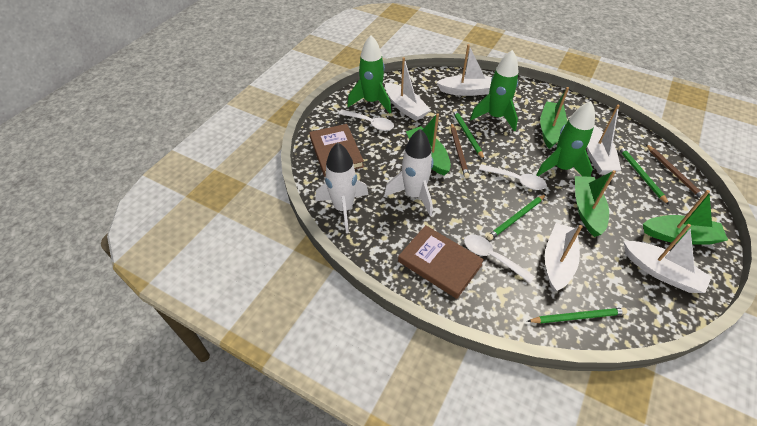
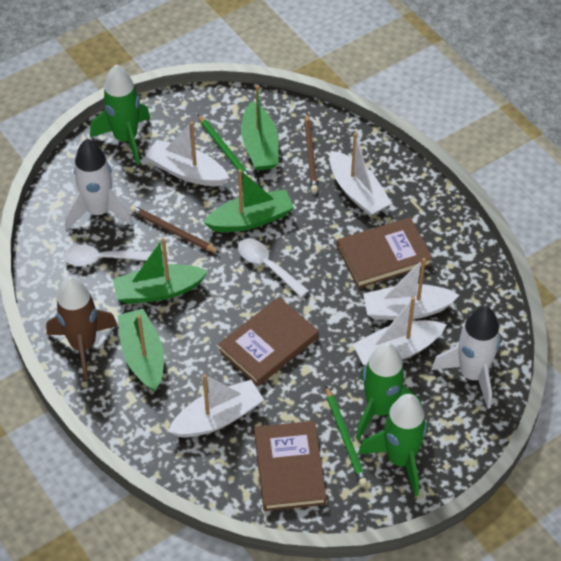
brown book: [309,124,364,177] [398,225,484,299] = 2 -> [218,297,319,386] [254,421,327,511] [337,217,433,288] = 3
brown rocket: none = 0 -> [46,276,118,380] = 1
green pencil: [452,109,485,160] [487,194,546,240] [527,308,627,323] [618,146,669,205] = 4 -> [198,114,252,179] [326,386,367,486] = 2
white spoon: [339,110,394,131] [464,234,535,283] [479,164,547,190] = 3 -> [63,245,152,266] [238,239,309,297] = 2

